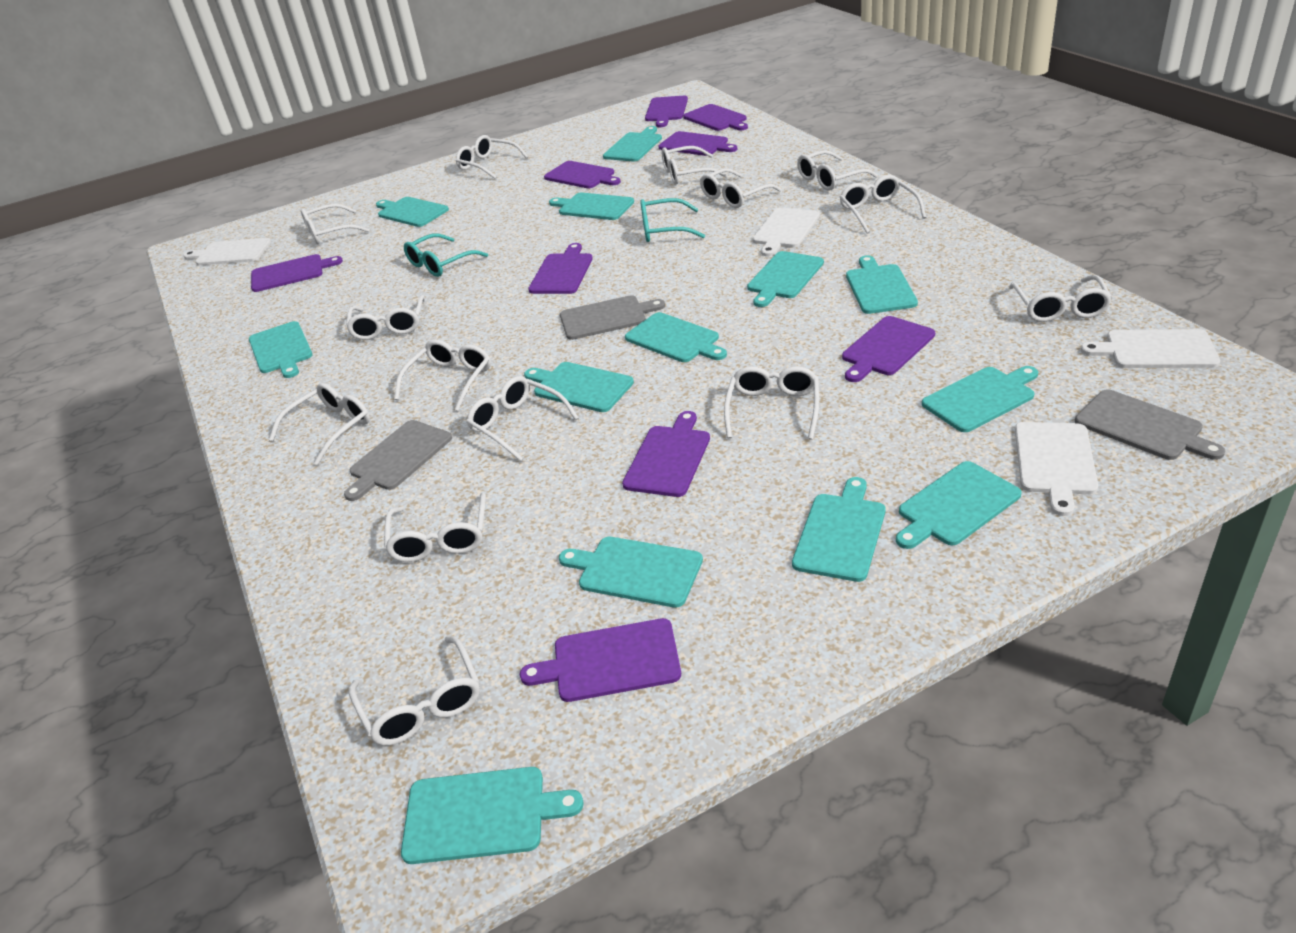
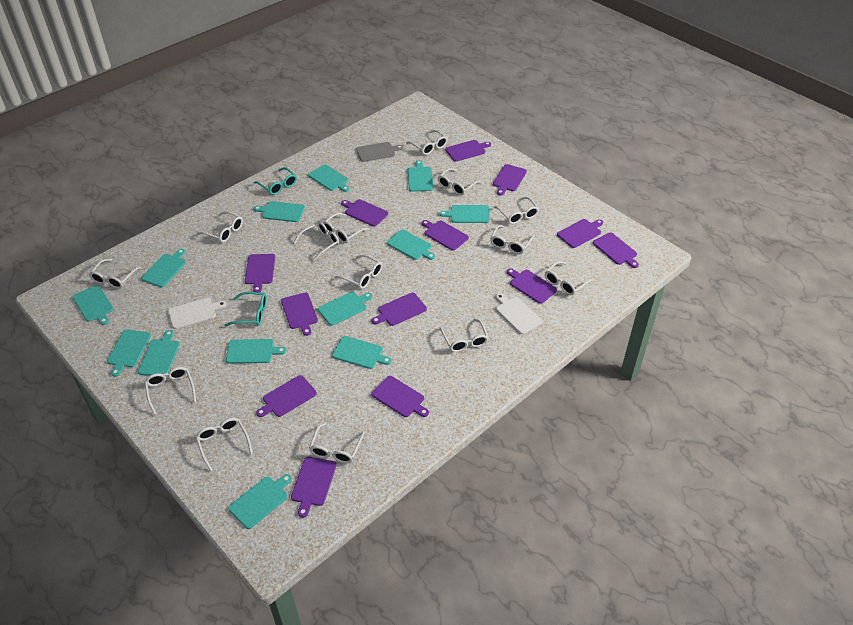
grey cutting board: [344,420,452,501] [560,295,665,340] [1075,389,1225,460] = 3 -> [356,142,403,162] = 1
purple cutting board: [251,254,343,292] [520,618,681,702] [528,243,593,294] [544,161,621,189] [622,411,710,497] [645,96,688,127] [658,131,737,156] [683,104,748,131] [842,316,935,382] = 9 -> [245,254,275,293] [256,375,317,417] [281,293,318,336] [291,457,336,518] [341,199,388,227] [371,376,429,417] [372,293,427,326] [422,220,469,251] [445,140,491,162] [493,164,527,196] [507,268,557,304] [557,219,603,248] [593,232,639,268] = 13
white cutting board: [183,238,271,265] [753,207,820,256] [1015,422,1098,516] [1081,329,1220,368] = 4 -> [168,298,227,329] [496,293,543,334] = 2

